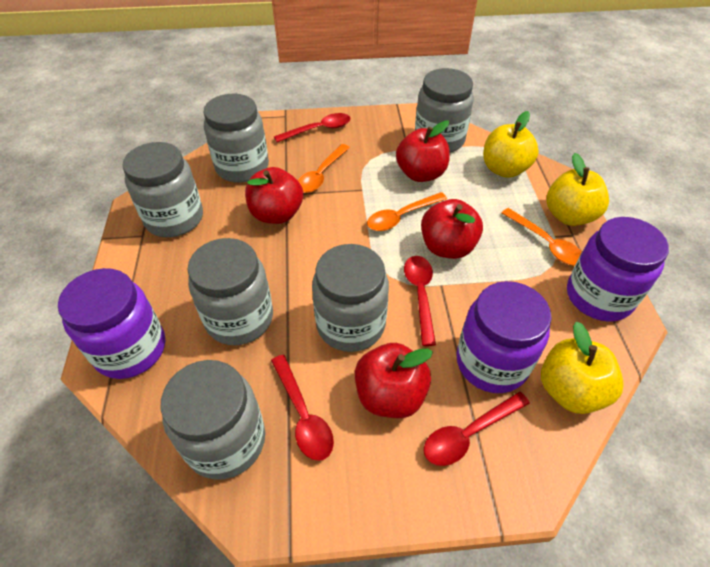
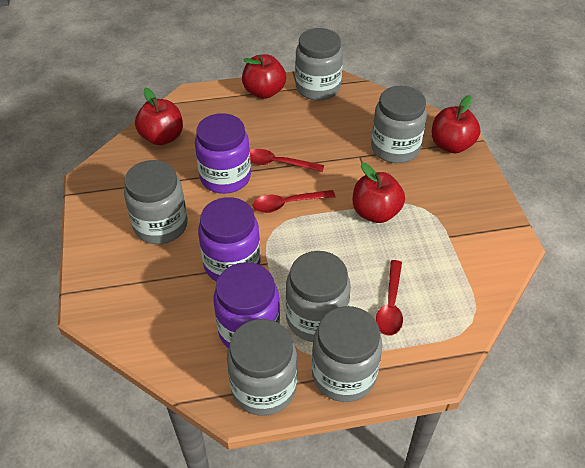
orange spoon: [298,144,350,193] [367,192,447,231] [502,208,582,266] = 3 -> none = 0
red spoon: [271,355,334,461] [274,113,351,142] [404,256,436,346] [424,392,530,466] = 4 -> [250,149,324,172] [253,190,335,213] [376,260,403,336] = 3
yellow apple: [483,111,539,178] [541,322,624,414] [547,153,609,226] = 3 -> none = 0

